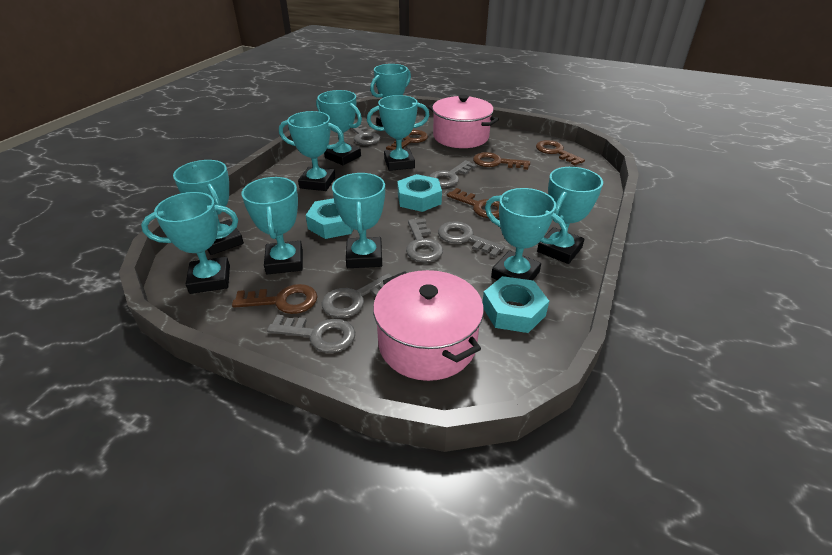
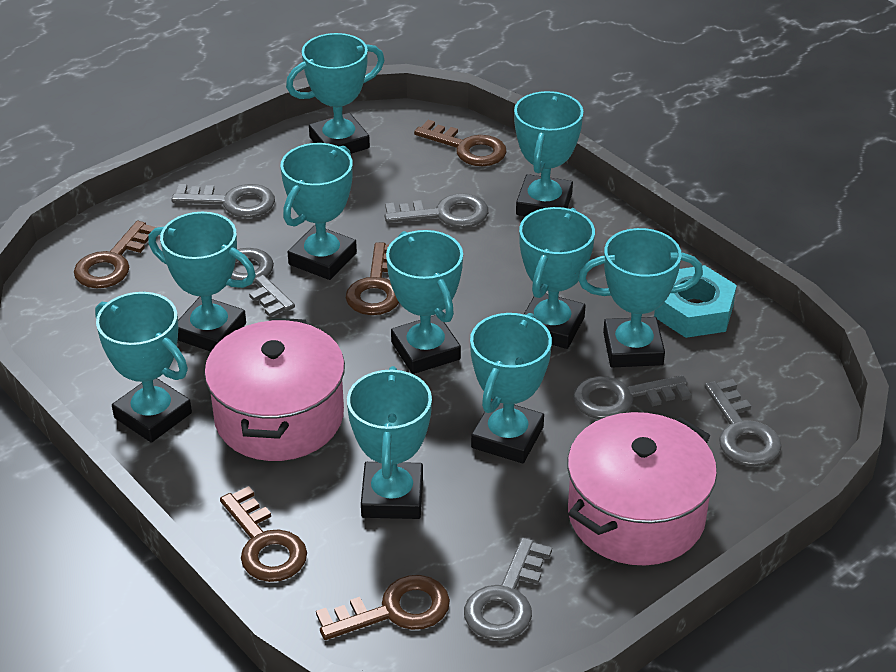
turquoise nut: [306,198,353,239] [397,174,442,212] [482,276,549,333] = 3 -> [654,265,737,338] = 1

